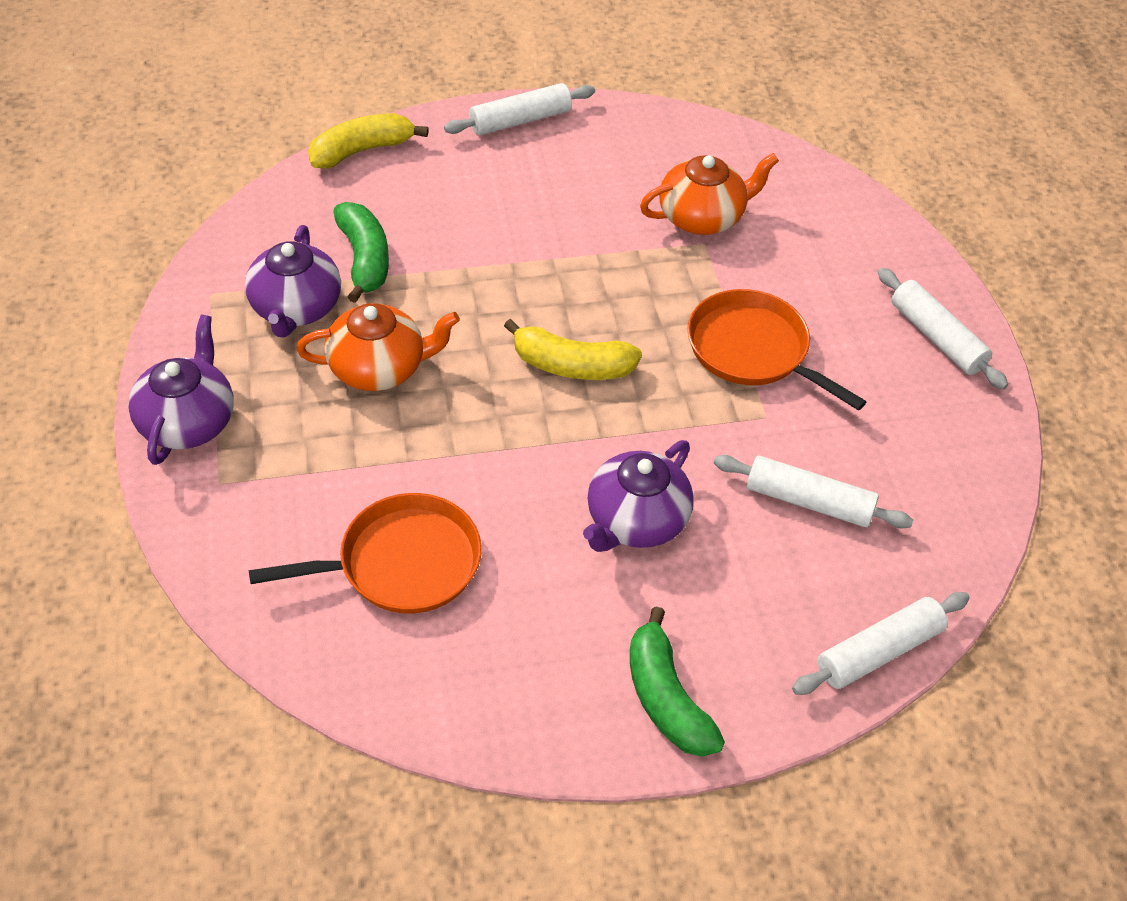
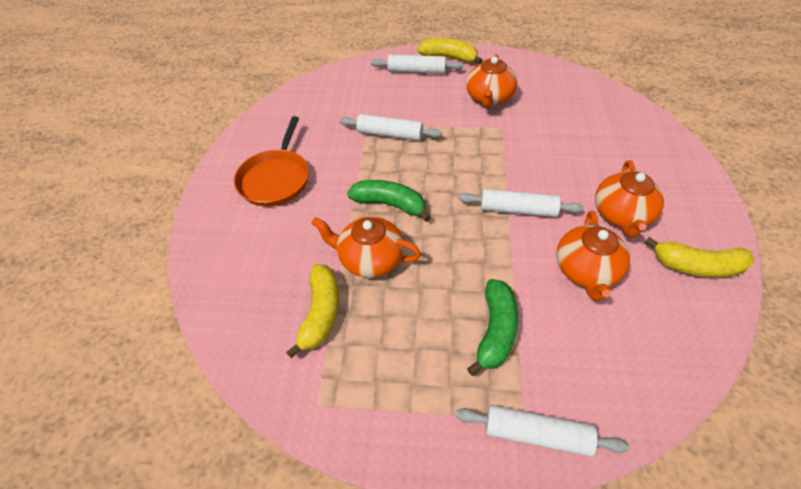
orange pan: [249,493,482,614] [687,289,866,410] = 2 -> [234,116,309,206] = 1
orange teapot: [296,303,460,391] [640,153,779,235] = 2 -> [311,216,421,278] [466,54,517,108] [556,211,630,301] [595,160,664,238] = 4
purple teapot: [128,315,234,465] [245,225,341,337] [583,440,694,552] = 3 -> none = 0
yellow banana: [308,113,429,169] [504,319,642,380] = 2 -> [286,264,339,358] [417,38,483,64] [645,237,754,278] = 3

